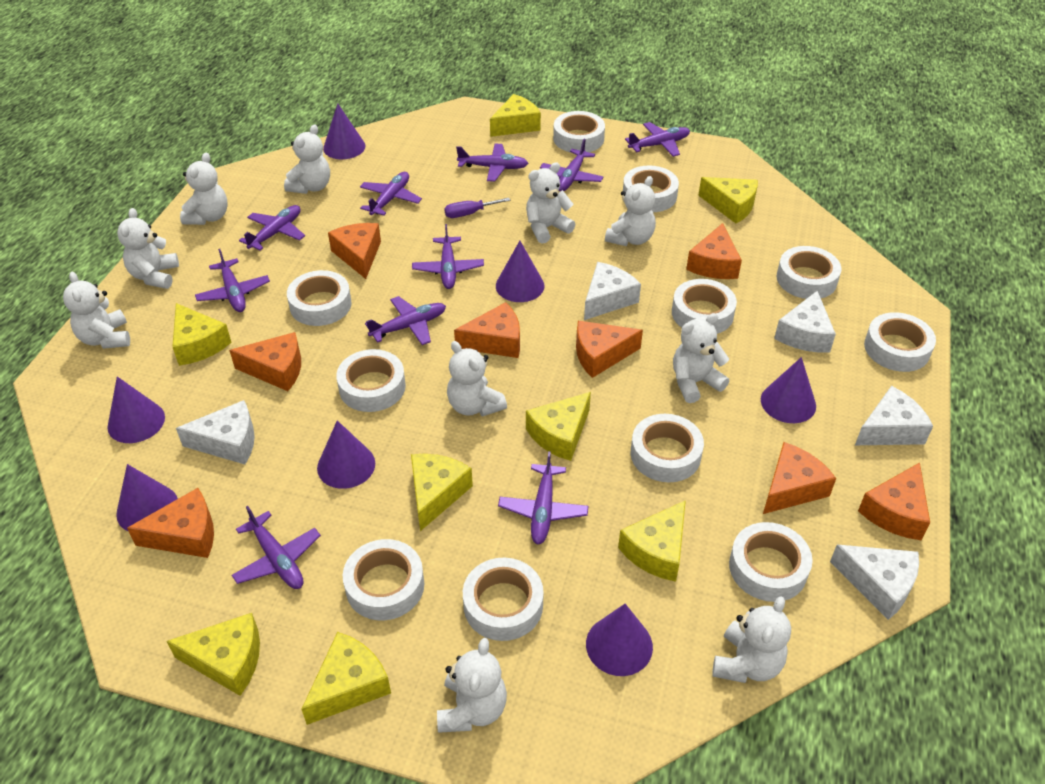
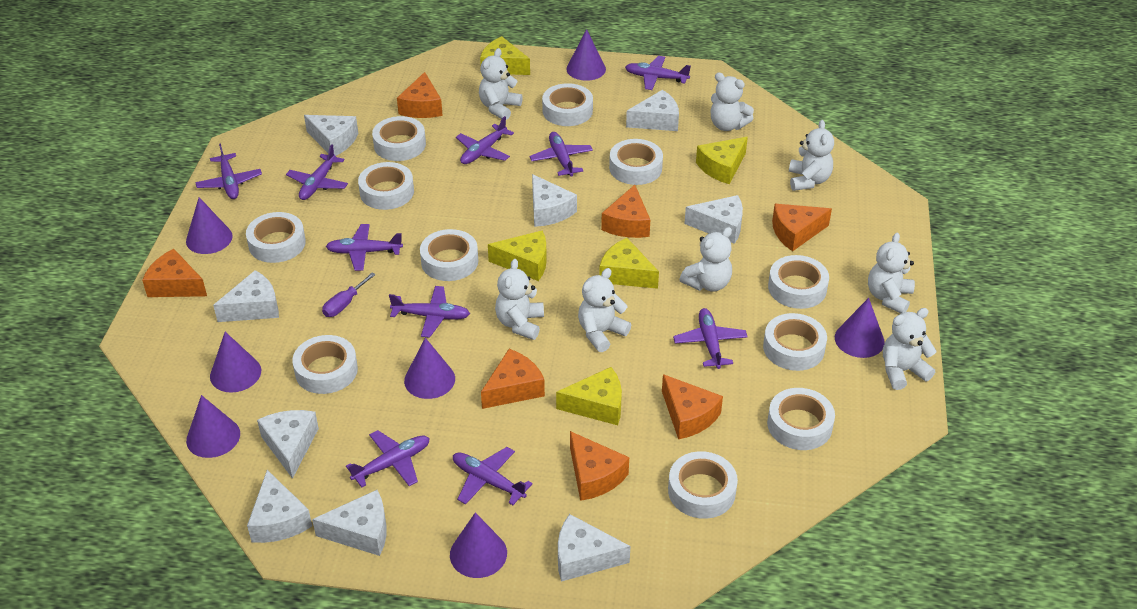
orange cheese: [127,488,214,558] [229,332,301,391] [328,223,381,279] [454,302,520,358] [576,321,643,378] [686,223,742,279] [763,442,836,514] [858,462,930,540] = 8 -> [142,249,207,297] [397,72,443,118] [481,349,545,409] [570,431,629,501] [601,185,650,238] [662,374,723,439] [772,204,832,251] = 7
white cheese: [176,400,255,464] [584,262,641,320] [774,291,836,353] [830,544,919,620] [855,386,933,445] = 5 -> [213,270,279,322] [247,470,312,543] [257,410,319,479] [304,115,358,156] [312,490,387,556] [532,174,577,227] [558,514,630,582] [626,90,679,131] [684,195,743,244] = 9
white teddy bear: [63,272,130,349] [117,208,179,289] [180,153,228,225] [284,124,330,194] [437,638,507,733] [447,341,507,417] [526,162,575,244] [605,176,656,246] [673,313,729,403] [712,596,791,683] = 10 -> [479,48,523,120] [495,259,544,340] [578,268,631,352] [679,227,732,292] [711,72,754,131] [789,120,834,191] [868,233,915,313] [883,308,937,390] = 8
yellow cheese: [166,613,260,696] [172,303,232,366] [301,632,391,725] [411,454,473,531] [490,94,541,137] [526,392,591,461] [618,500,686,582] [698,177,758,223] = 8 -> [480,36,530,75] [488,230,547,281] [556,367,622,425] [599,238,659,289] [696,137,748,184] = 5

